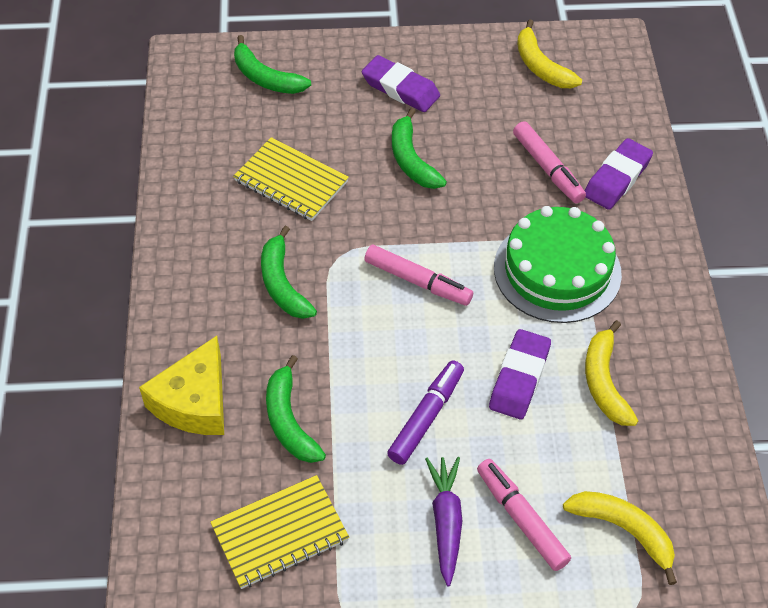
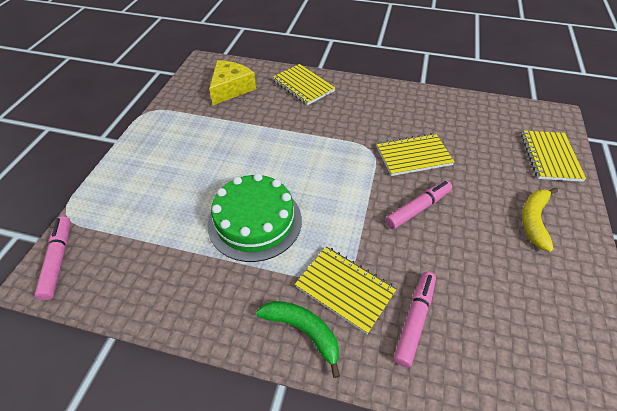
green banana: [234,35,311,94] [261,226,317,319] [266,355,326,463] [392,108,447,189] = 4 -> [256,301,340,378] = 1
purple carrot: [425,457,462,586] = 1 -> none = 0
purple eraser: [362,55,440,112] [489,329,551,419] [584,138,653,210] = 3 -> none = 0
purple marker: [387,360,464,465] = 1 -> none = 0
yellow banana: [517,19,582,88] [563,491,677,585] [585,320,638,426] = 3 -> [522,188,558,252] = 1
yellow notebook: [210,475,349,589] [233,137,349,221] = 2 -> [272,64,335,105] [295,246,397,334] [376,133,455,176] [521,131,586,182] = 4

